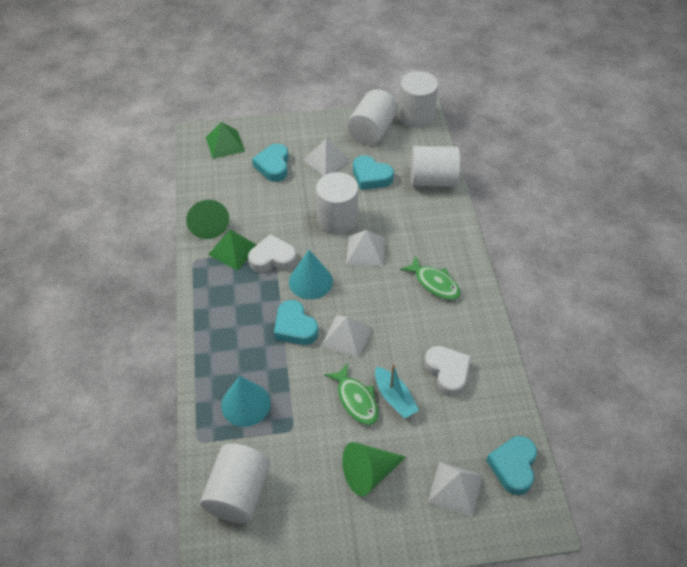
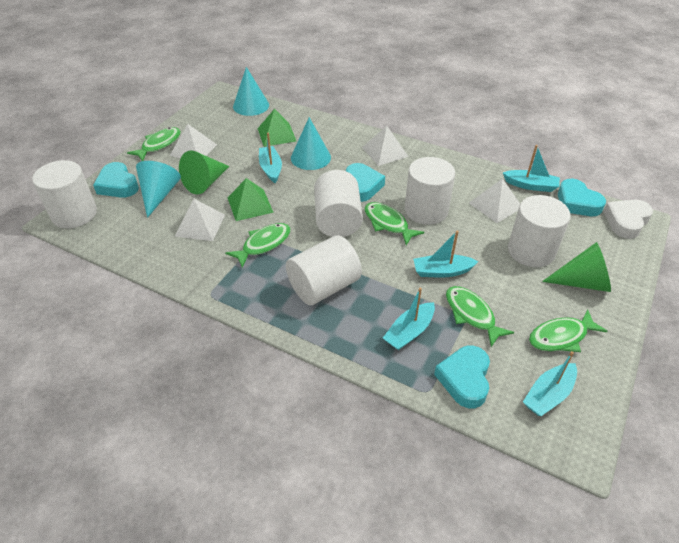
green fish: [324,363,379,425] [400,256,461,300] = 2 -> [127,127,181,161] [225,223,291,268] [364,202,424,245] [446,286,514,347] [529,309,608,352] = 5
turquoise boat: [375,364,419,419] = 1 -> [259,133,282,183] [383,287,435,350] [413,231,479,278] [503,145,560,192] [523,351,577,416] = 5
turquoise cone: [221,376,271,427] [289,250,333,300] = 2 -> [136,161,181,218] [233,67,269,116] [291,117,331,170] = 3
white heart: [248,234,297,272] [424,346,471,396] = 2 -> [603,199,653,239] = 1

